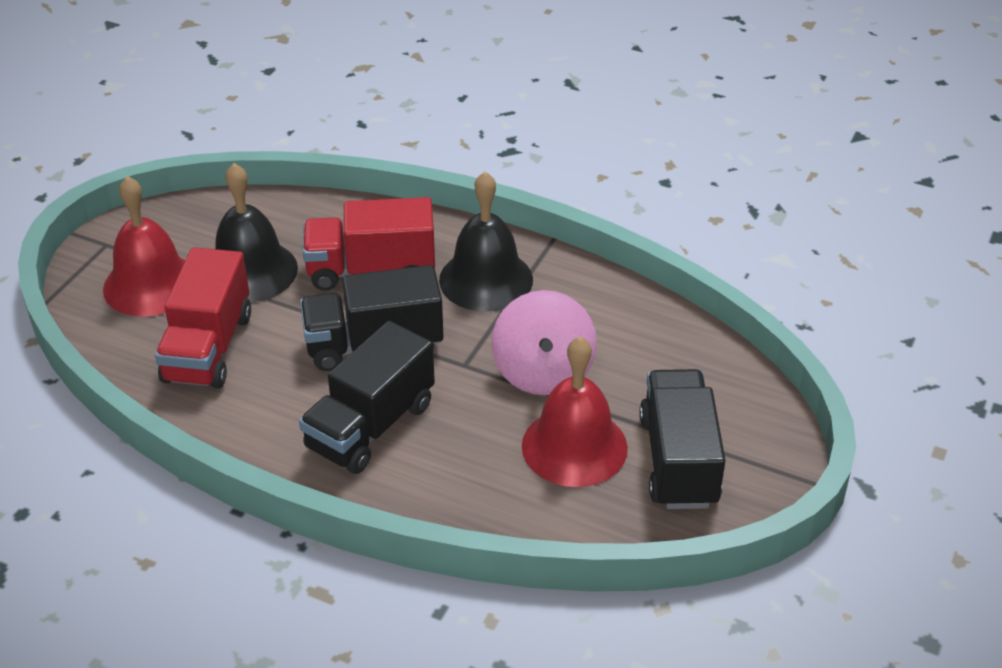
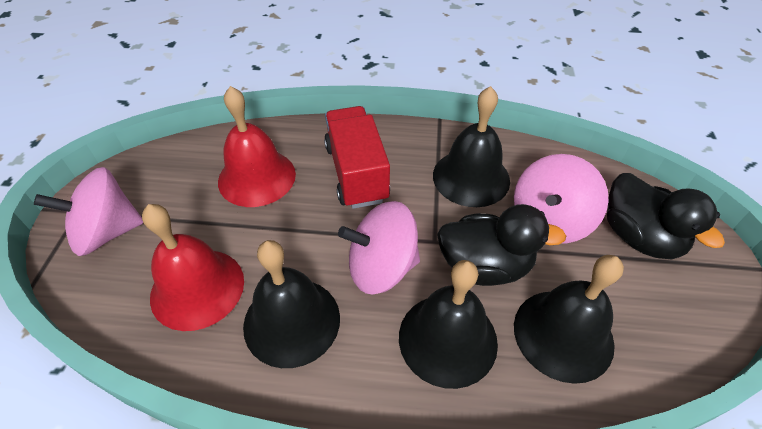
black bell: [215,163,298,302] [439,172,533,312] = 2 -> [243,240,340,368] [399,260,498,389] [433,86,510,207] [514,255,624,384] = 4
black duck: none = 0 -> [437,204,566,286] [607,173,725,259] = 2
black truck: [299,321,435,474] [300,265,443,371] [639,369,726,509] = 3 -> none = 0
pink spinning top: [491,290,597,395] = 1 -> [34,167,143,256] [338,201,420,295] [514,154,609,243] = 3
red truck: [155,247,251,389] [303,197,435,291] = 2 -> [324,106,390,209] = 1

